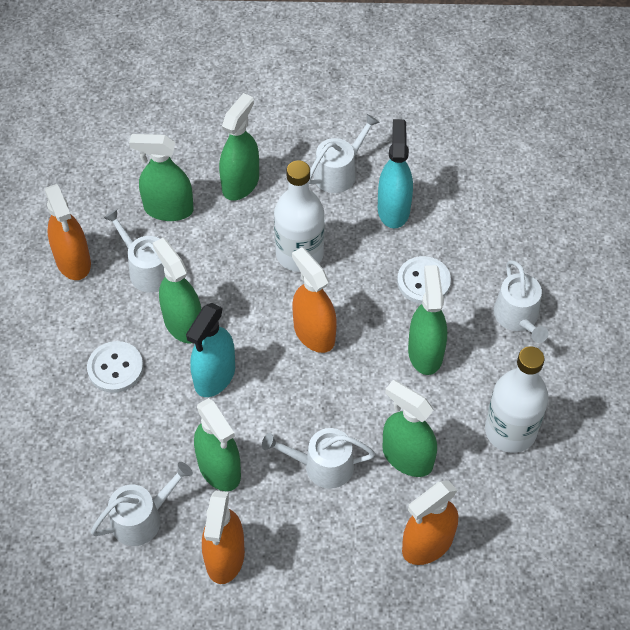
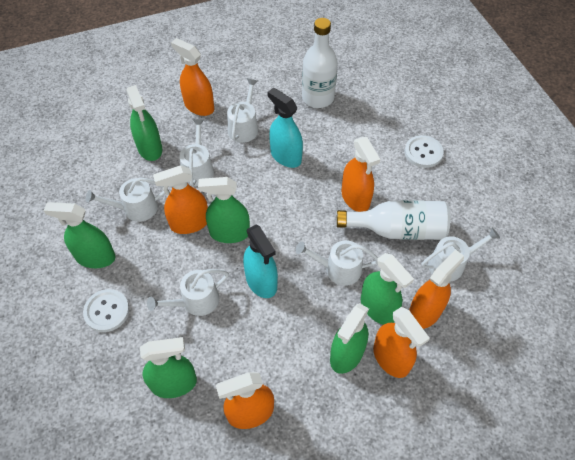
orange spray bottle: [45,184,91,280] [202,491,245,584] [292,247,337,353] [402,481,458,565] = 4 -> [153,165,208,234] [171,38,214,116] [216,372,274,429] [342,137,380,212] [373,307,430,378] [409,250,464,329] = 6
white watering can: [91,462,193,546] [104,209,165,293] [262,428,375,489] [309,114,380,193] [494,260,548,343] = 5 -> [86,177,165,222] [147,269,229,316] [180,119,214,186] [227,79,258,143] [296,240,378,286] [421,227,500,282] = 6

